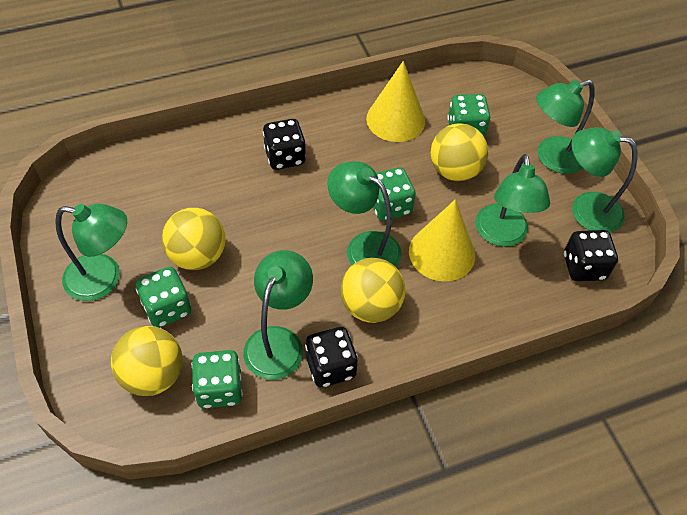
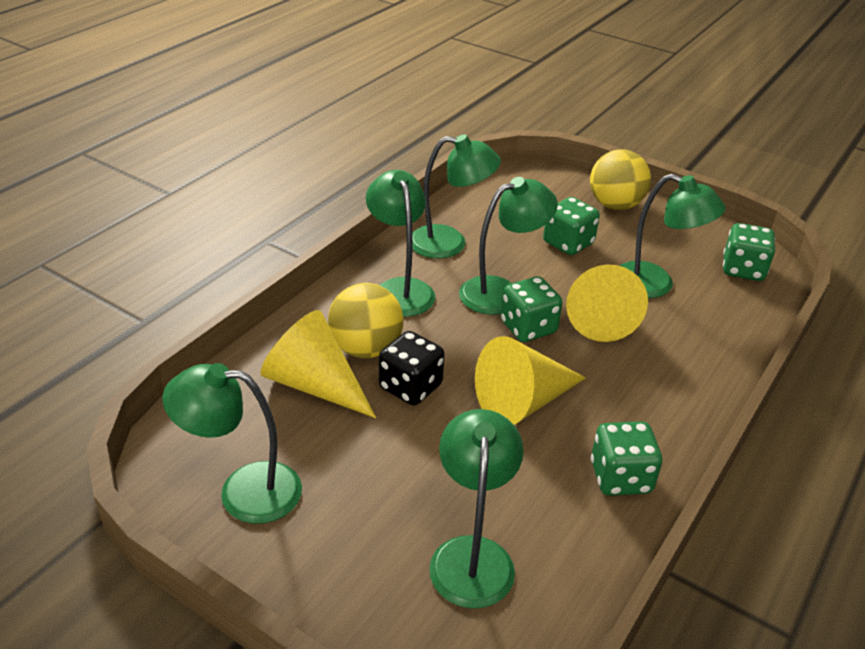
black dice: [263,119,306,170] [305,327,358,388] [564,230,618,282] = 3 -> [379,331,445,405] = 1
yellow ball: [111,326,183,396] [162,208,226,270] [341,258,406,323] [431,124,488,181] = 4 -> [328,283,403,358] [590,149,651,210] = 2
yellow cone: [366,61,425,142] [409,200,475,282] = 2 -> [261,310,376,418] [475,336,586,425] [566,264,648,342] = 3

